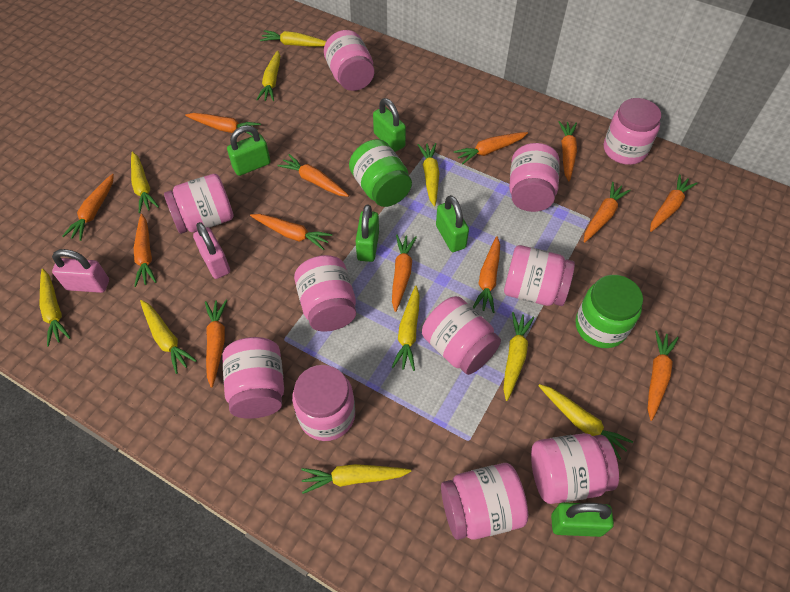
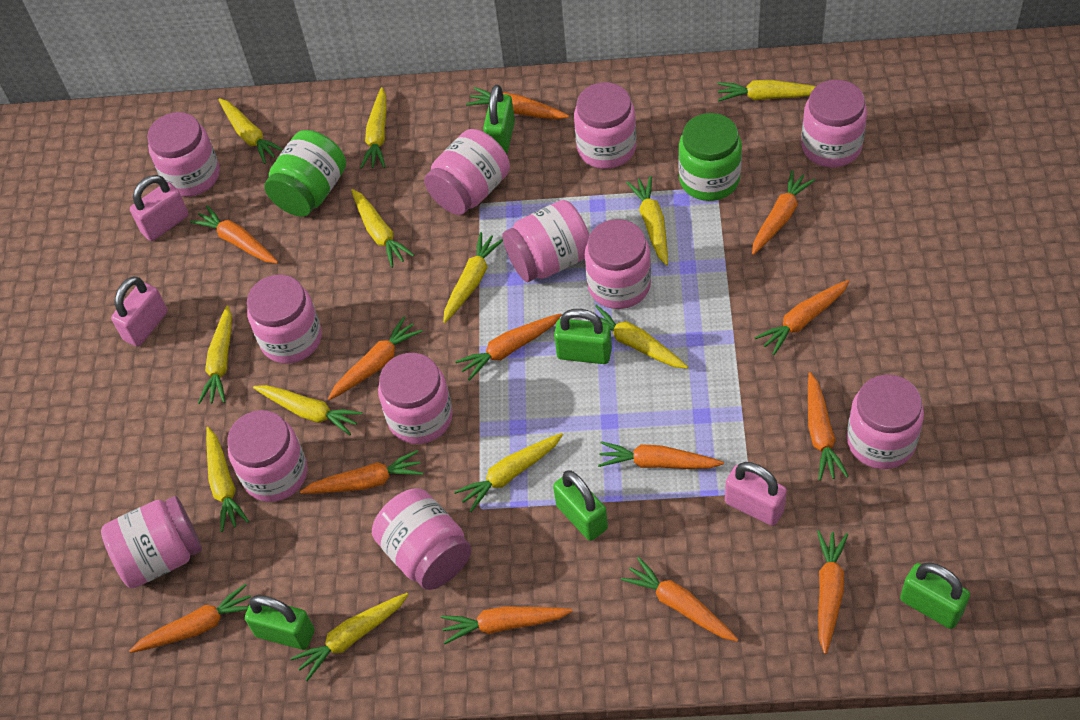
pink jar: [164,174,234,234] [222,337,284,419] [292,365,355,441] [294,255,356,332] [324,30,374,91] [422,296,501,375] [441,463,528,540] [504,245,575,306] [509,143,559,212] [531,433,619,504] [604,98,661,165] = 11 -> [101,496,202,588] [147,112,220,197] [227,410,308,502] [247,275,322,364] [372,488,471,590] [378,353,453,444] [424,129,510,215] [503,200,589,282] [574,82,636,169] [585,219,651,309] [801,80,867,168] [847,375,924,469] = 12
pink padlock: [52,249,109,293] [193,222,230,279] = 2 -> [111,276,168,347] [130,175,189,241] [725,462,787,526] = 3
yellow carrot: [39,269,71,347] [131,151,159,213] [140,300,197,374] [256,50,280,101] [260,30,326,47] [301,464,411,494] [391,286,420,371] [418,143,439,206] [503,312,534,401] [538,384,633,460] = 10 -> [198,306,232,404] [206,427,249,532] [218,98,283,164] [253,385,363,435] [291,593,409,681] [351,189,414,268] [360,87,387,169] [443,232,503,323] [455,433,563,512] [595,305,688,369] [626,176,668,266] [717,80,816,102] = 12

